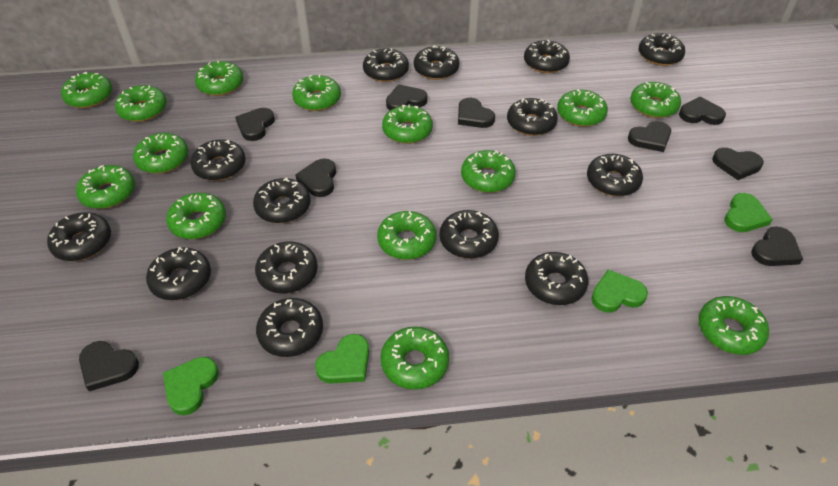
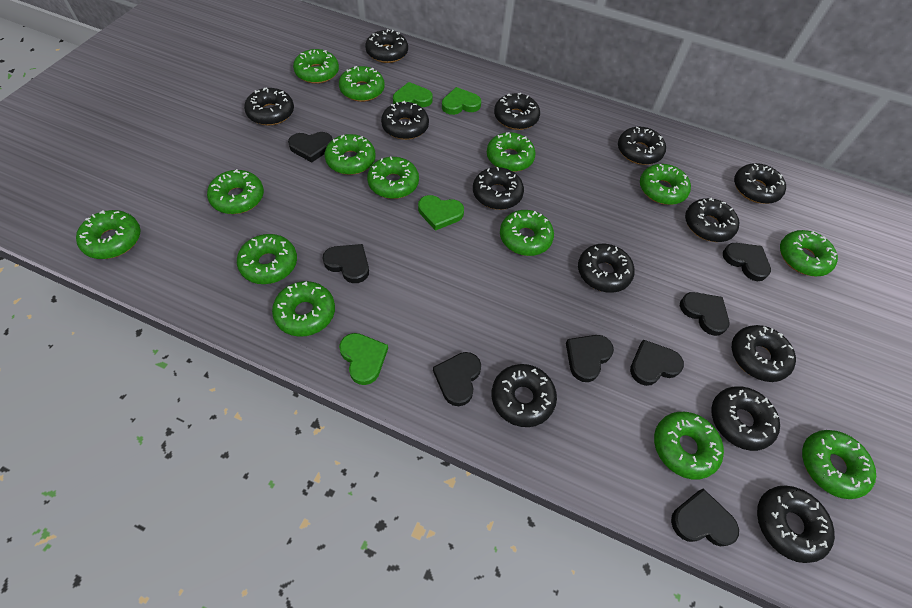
black donut: [47,212,111,261] [146,247,211,300] [191,139,246,181] [253,178,311,223] [255,242,318,294] [256,298,323,357] [363,48,409,82] [414,45,460,80] [440,210,499,259] [507,98,558,136] [524,40,570,73] [525,252,588,305] [587,154,643,196] [639,33,685,66] = 14 -> [244,87,294,125] [365,29,408,63] [381,101,429,140] [473,167,524,210] [492,364,557,427] [494,93,540,130] [578,244,635,293] [618,127,666,165] [685,198,740,242] [711,387,780,451] [732,325,796,382] [734,163,786,204] [757,485,835,563] = 13
black heart: [79,341,139,391] [235,108,275,141] [295,159,336,197] [386,84,427,111] [458,98,495,128] [628,121,671,152] [679,97,726,125] [712,148,764,180] [751,226,803,266] = 9 -> [288,132,333,162] [322,244,369,283] [433,352,481,406] [566,335,614,382] [630,340,684,386] [671,489,739,546] [680,292,729,336] [723,243,771,281] = 8

